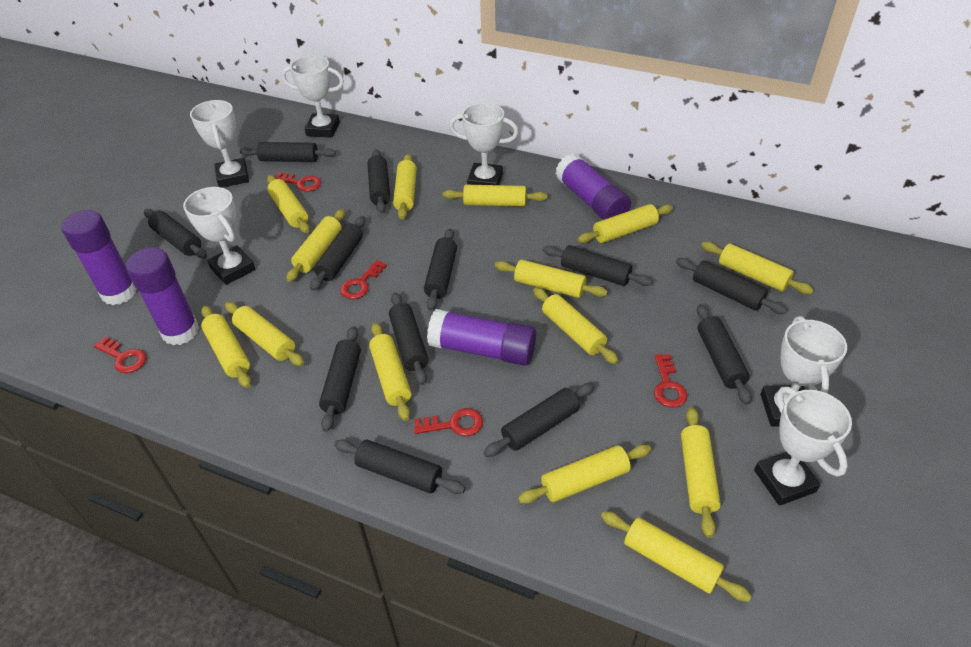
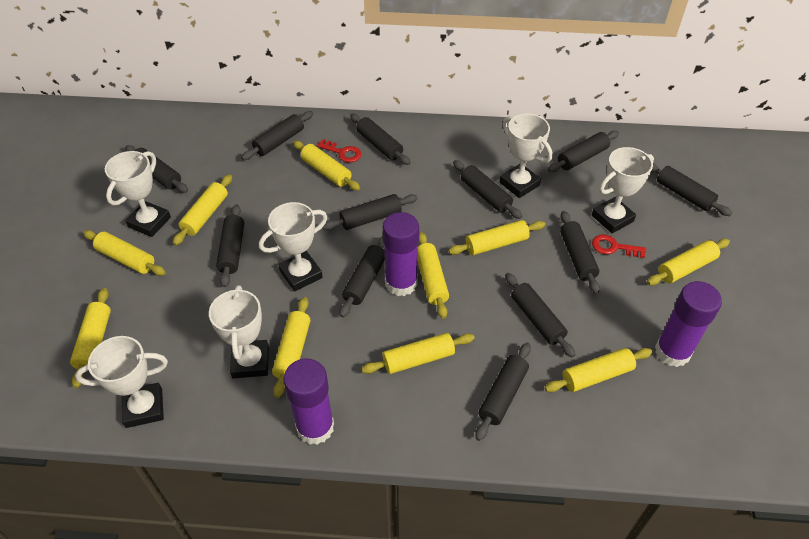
purple glue stick: [61,210,137,305] [126,247,199,345] [427,309,536,366] [555,154,631,220] = 4 -> [283,358,334,445] [383,212,419,296] [655,281,722,367] = 3
red key: [94,337,146,373] [275,172,322,192] [340,260,387,299] [414,408,483,436] [654,354,687,408] = 5 -> [317,139,361,163] [592,234,646,258] = 2
yellow rolling pin: [201,306,251,388] [225,302,304,366] [267,175,310,233] [286,209,345,282] [369,322,411,421] [393,154,417,220] [443,185,547,207] [495,260,608,298] [518,444,651,504] [533,287,619,364] [578,204,673,243] [601,511,751,602] [681,407,721,538] [701,242,813,294] = 14 -> [70,288,111,388] [83,230,166,276] [173,174,232,245] [272,297,310,398] [293,141,360,191] [361,333,474,374] [417,232,449,319] [448,220,545,255] [545,348,652,392] [647,239,730,285] = 10

